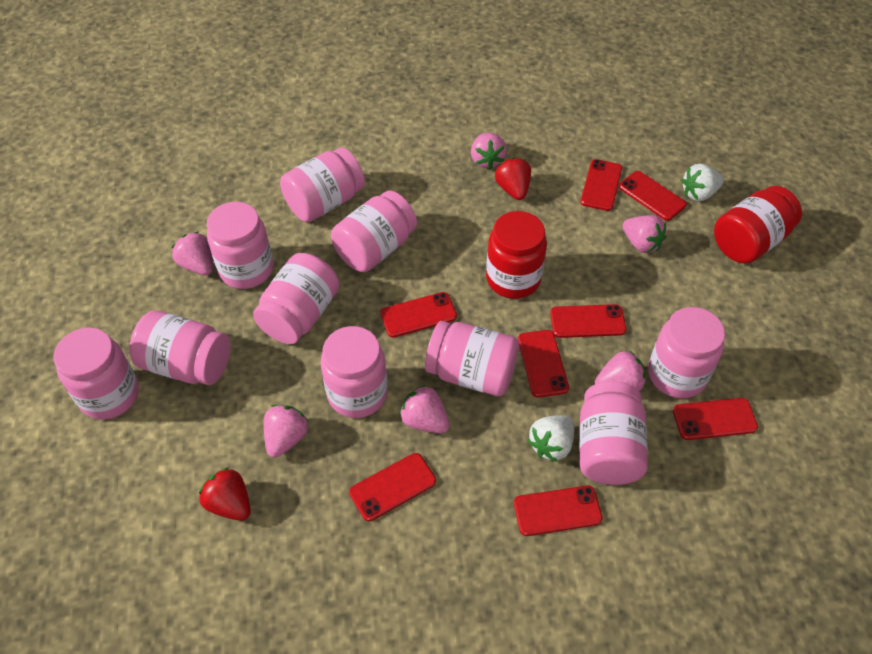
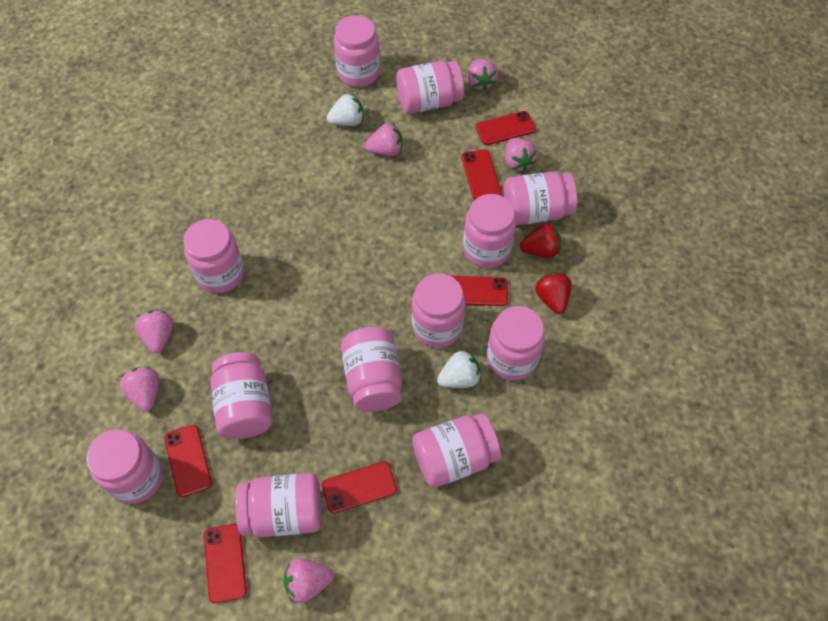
pink jar: [53,327,139,420] [129,311,230,385] [207,202,273,289] [253,253,339,344] [280,147,365,222] [321,326,388,418] [331,191,417,272] [425,321,519,396] [579,381,648,485] [648,307,725,398] = 10 -> [86,429,163,504] [184,219,244,293] [210,352,273,439] [235,473,322,537] [334,15,380,87] [341,327,402,412] [396,61,464,114] [412,273,466,348] [412,413,501,488] [463,194,516,268] [486,306,545,381] [503,171,577,225] = 12
red jar: [486,211,547,299] [714,186,802,264] = 2 -> none = 0
red phone: [349,453,436,521] [380,292,457,338] [514,485,603,536] [518,330,569,398] [550,304,626,338] [580,159,622,211] [619,171,687,221] [673,398,758,440] = 8 -> [164,425,212,497] [204,524,247,603] [322,461,397,514] [451,276,508,306] [461,149,501,200] [476,111,536,145] = 6

